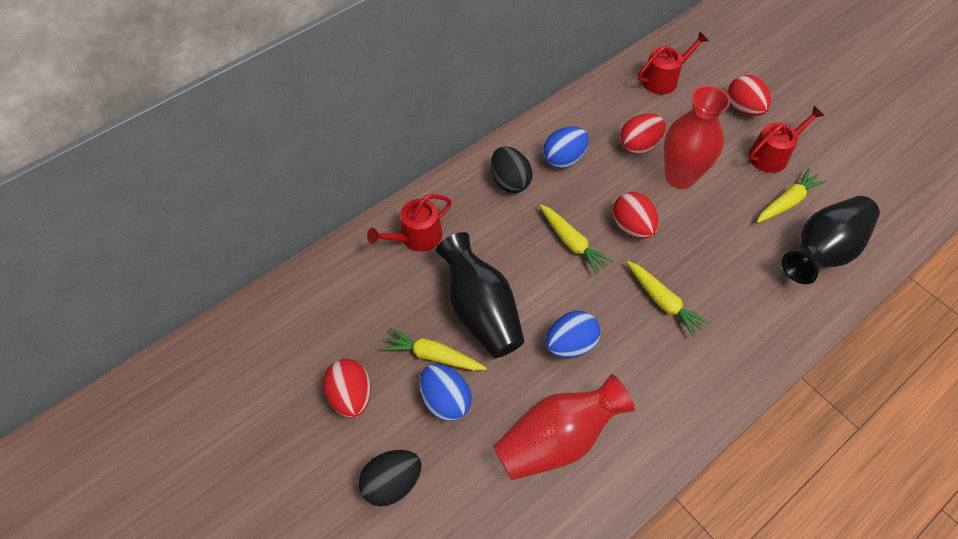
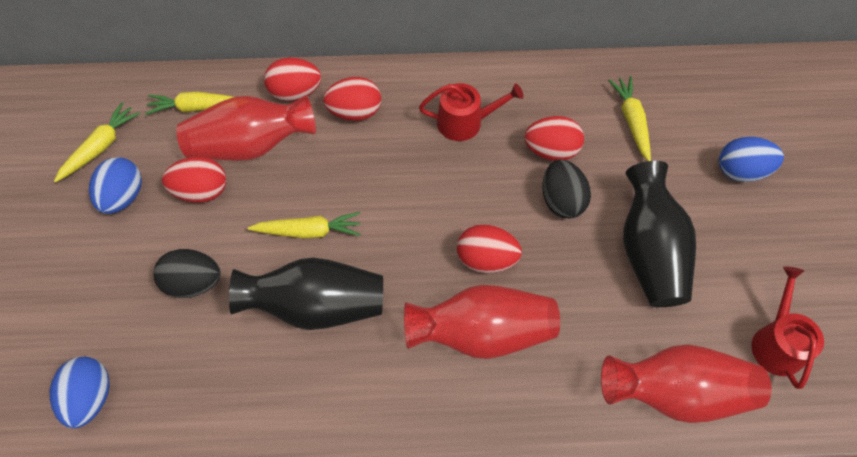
red egg: [323,359,371,417] [613,192,659,239] [619,113,666,154] [728,75,771,116] = 4 -> [162,157,226,203] [264,58,321,101] [323,77,381,121] [457,224,522,273] [524,116,584,161] = 5
red vase: [493,374,635,480] [664,85,730,189] = 2 -> [176,95,316,161] [404,285,560,359] [601,344,772,423] = 3
red watering can: [367,194,452,252] [638,31,709,94] [748,106,824,173] = 3 -> [419,83,524,141] [752,267,824,389] = 2

